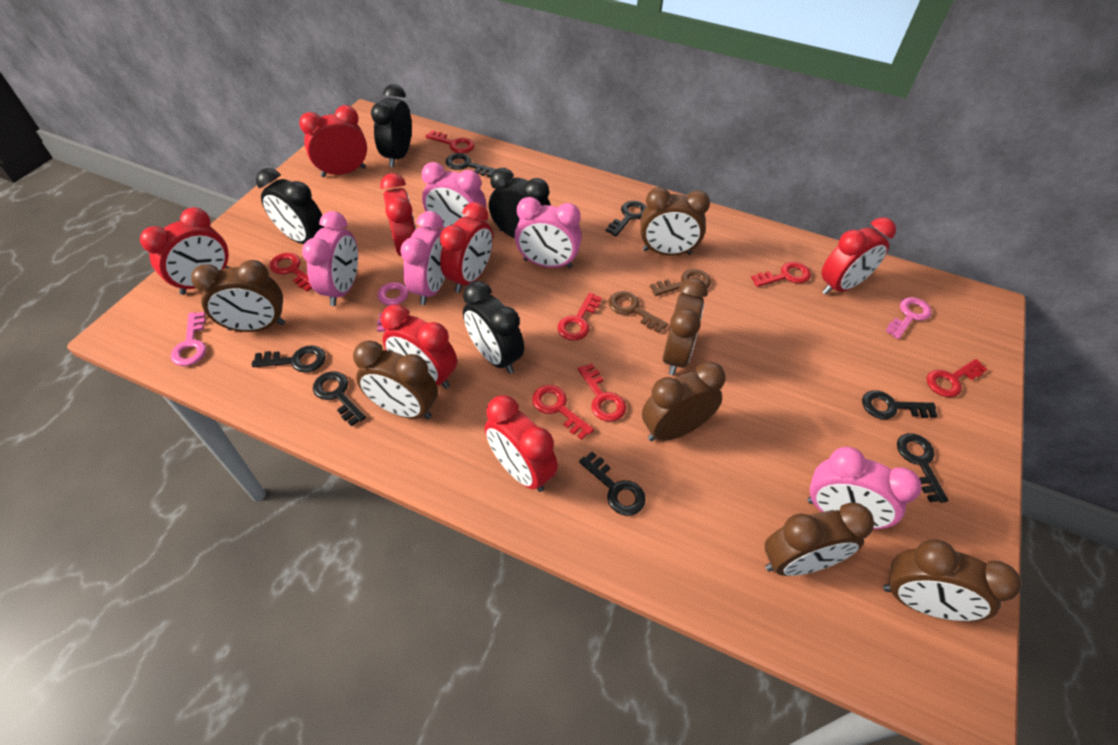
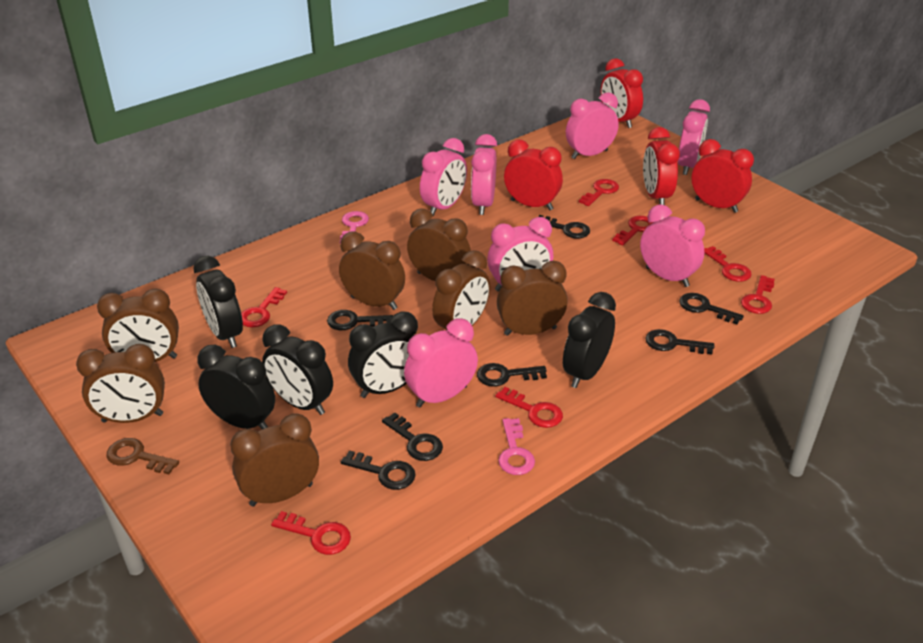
black clock: [256,168,325,244] [371,84,412,167] [463,281,524,374] [489,168,551,238] = 4 -> [194,256,243,348] [197,345,275,429] [262,324,333,415] [348,312,418,398] [563,292,616,388] = 5
brown key: [609,291,668,333] [650,269,711,296] = 2 -> [106,438,179,474] = 1
pink clock: [302,211,358,306] [401,211,445,305] [421,162,486,229] [515,197,582,269] [808,447,921,529] = 5 -> [404,319,478,408] [420,138,467,216] [471,134,497,215] [487,217,553,292] [566,92,619,159] [640,204,705,287] [678,99,710,175] = 7
pink key: [171,312,206,366] [377,282,409,332] [886,297,932,339] = 3 -> [340,211,369,242] [498,418,535,475] = 2
red clock: [140,207,229,295] [299,105,367,177] [380,173,416,256] [381,304,457,389] [440,202,493,293] [485,395,558,492] [821,217,896,295] = 7 -> [504,140,563,210] [601,58,643,128] [643,127,680,205] [691,139,754,213] = 4

